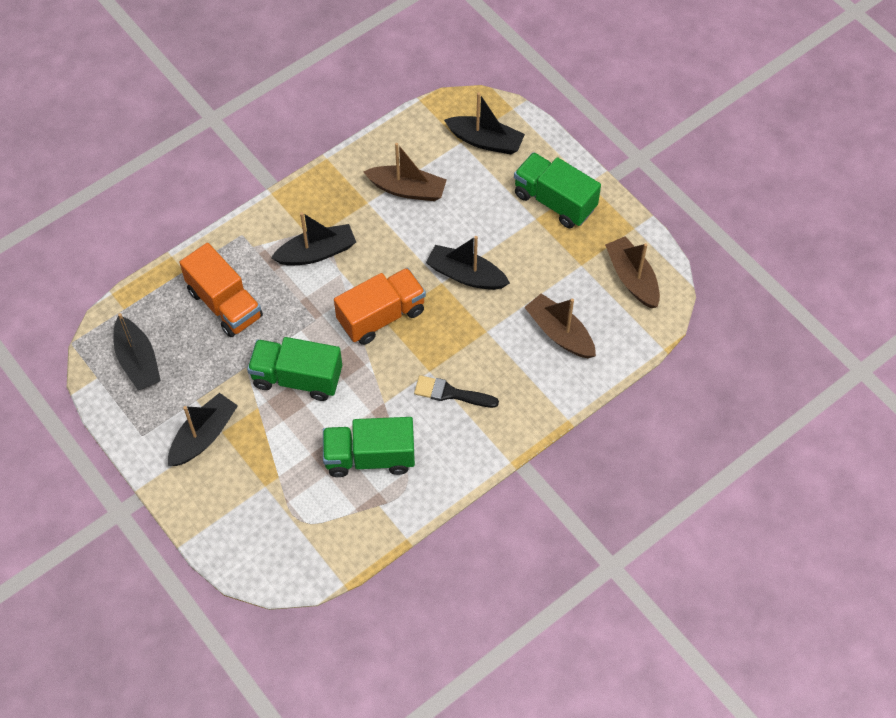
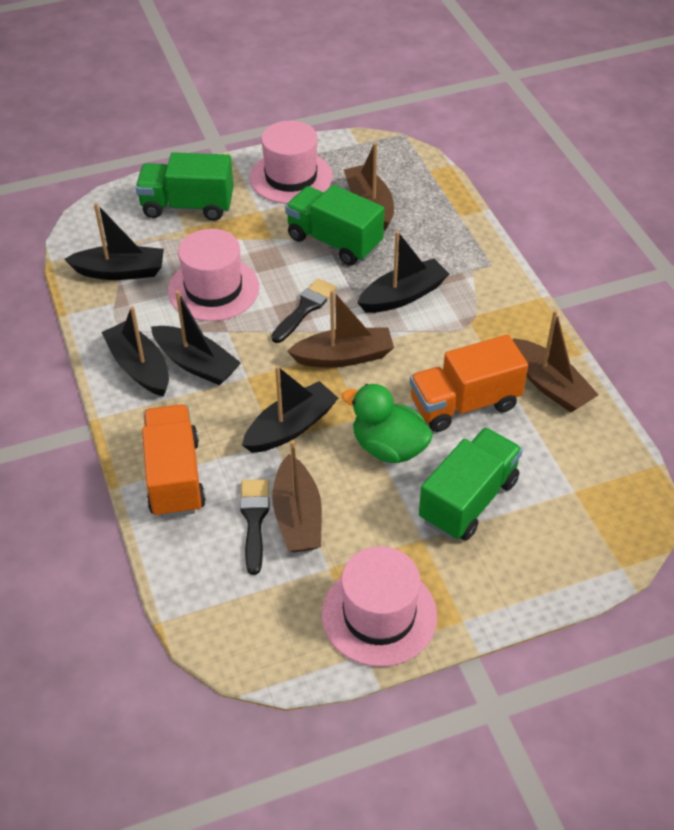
black brush: [414,375,499,408] = 1 -> [240,479,269,575] [271,278,337,343] = 2
brown boat: [363,143,447,201] [524,294,596,358] [605,236,660,308] = 3 -> [272,440,322,552] [287,290,394,368] [344,142,394,231] [513,310,598,412] = 4
green duck: none = 0 -> [342,384,433,463] = 1
pink hat: none = 0 -> [168,229,259,321] [250,121,333,204] [322,546,437,667] = 3

